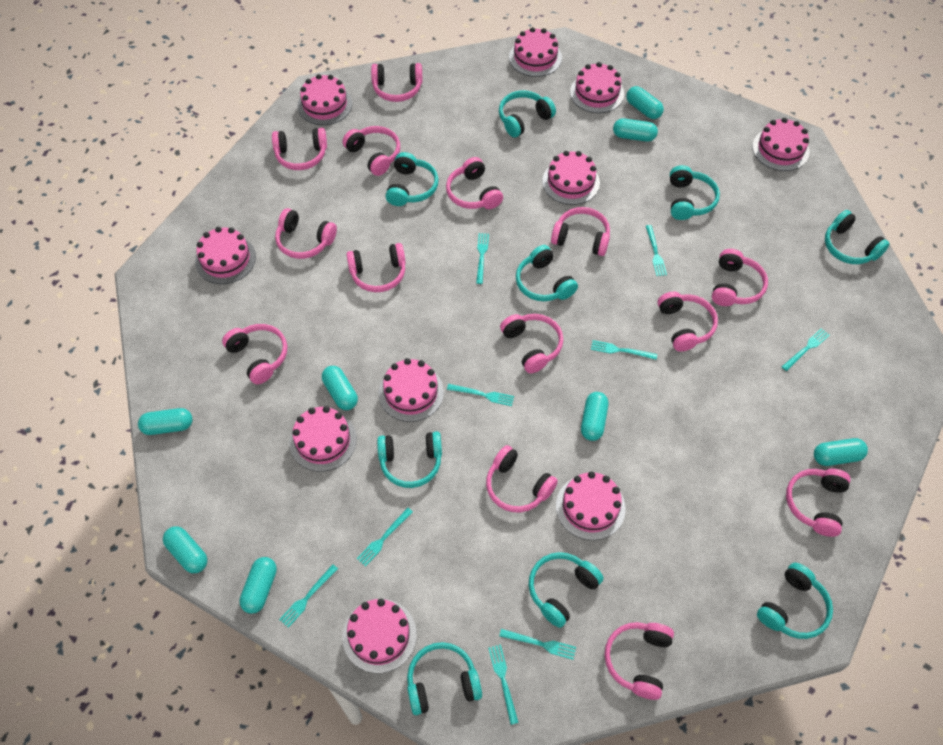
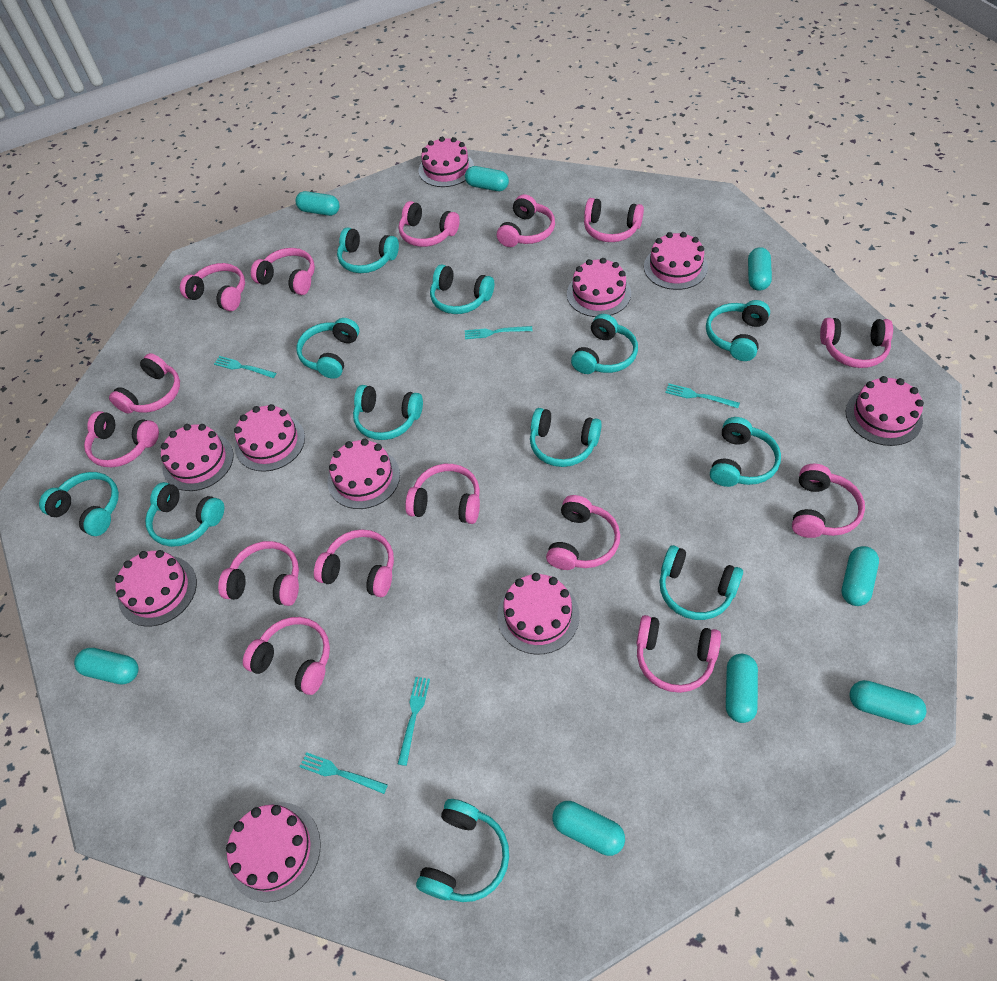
pink headphones: [222,324,287,385] [272,128,327,170] [275,208,337,259] [342,126,400,176] [346,243,406,292] [371,63,422,102] [446,157,503,209] [486,445,558,512] [500,314,563,373] [551,207,610,256] [605,622,674,700] [657,291,718,352] [712,249,768,306] [786,469,851,537] = 14 -> [84,411,159,467] [109,353,180,414] [180,263,245,311] [218,541,299,606] [243,617,330,695] [251,248,315,295] [314,529,394,597] [399,201,460,247] [405,464,480,524] [497,194,555,247] [546,495,620,570] [584,198,644,242] [636,615,721,693] [792,464,865,538] [820,318,893,368] = 15
turquoise fork: [279,564,338,628] [357,508,413,567] [447,384,514,406] [476,233,489,284] [488,645,519,725] [499,629,576,660] [591,340,657,360] [646,225,667,276] [782,328,830,371] = 9 -> [214,356,276,378] [300,752,388,794] [398,677,430,766] [465,326,532,339] [665,383,740,408] = 5
turquoise headphones: [377,432,442,488] [386,152,439,206] [407,642,482,715] [499,91,556,137] [516,245,578,301] [529,552,604,628] [670,165,720,220] [757,563,833,639] [825,210,890,264] = 9 -> [39,472,119,536] [145,482,224,547] [296,318,359,379] [337,228,399,273] [353,385,423,440] [416,799,509,902] [430,264,494,314] [530,408,602,467] [571,314,638,374] [660,545,743,620] [706,300,770,361] [710,417,781,487] = 12

